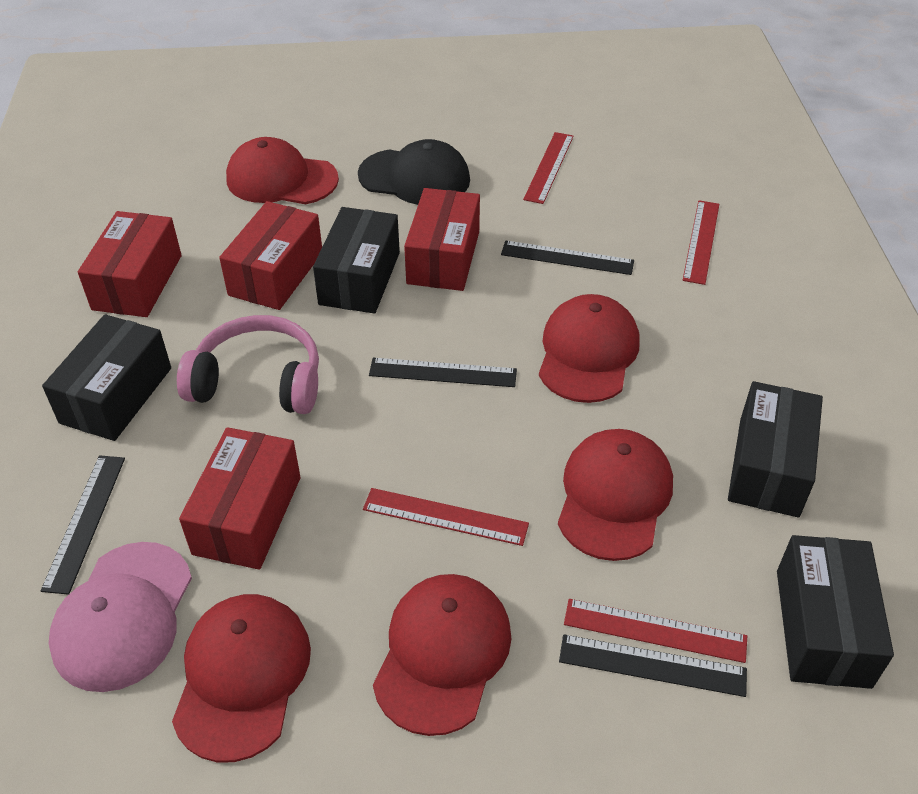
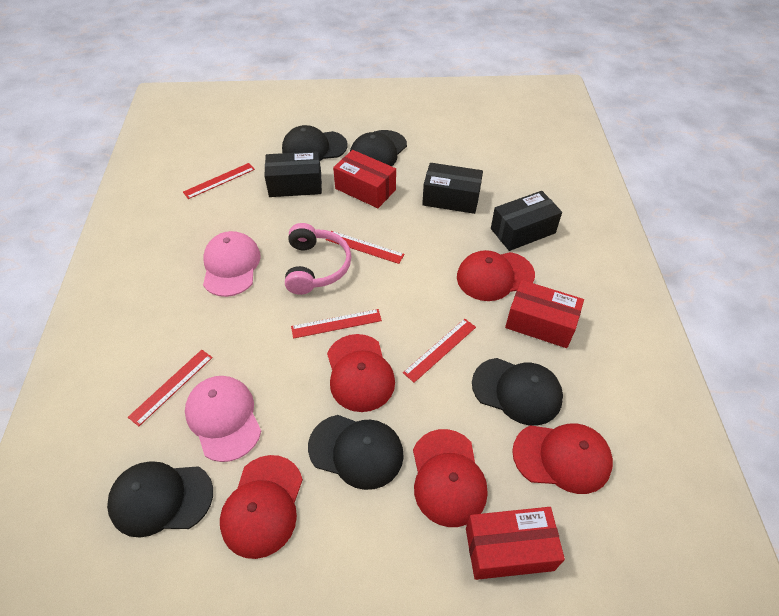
black box: [42,314,171,441] [313,207,400,314] [728,381,823,517] [777,535,894,689] = 4 -> [264,151,322,197] [422,163,483,214] [491,191,562,251] = 3
black cap: [358,139,470,205] = 1 -> [107,461,213,538] [282,125,348,161] [308,415,404,490] [350,130,407,166] [472,358,563,425] = 5
black ruler: [41,455,125,595] [369,358,517,387] [501,241,634,275] [559,634,747,697] = 4 -> none = 0
pink cap: [49,542,192,692] = 1 -> [185,376,261,462] [203,231,261,297] = 2
red box: [78,211,182,317] [179,427,300,569] [219,201,322,310] [404,188,480,291] = 4 -> [333,150,396,208] [466,507,565,580] [505,280,584,348] = 3
red ruler: [363,488,529,546] [523,132,574,204] [564,599,747,663] [683,200,719,285] = 4 -> [128,350,213,426] [183,163,255,199] [291,309,382,339] [326,231,404,264] [403,319,476,383] = 5

